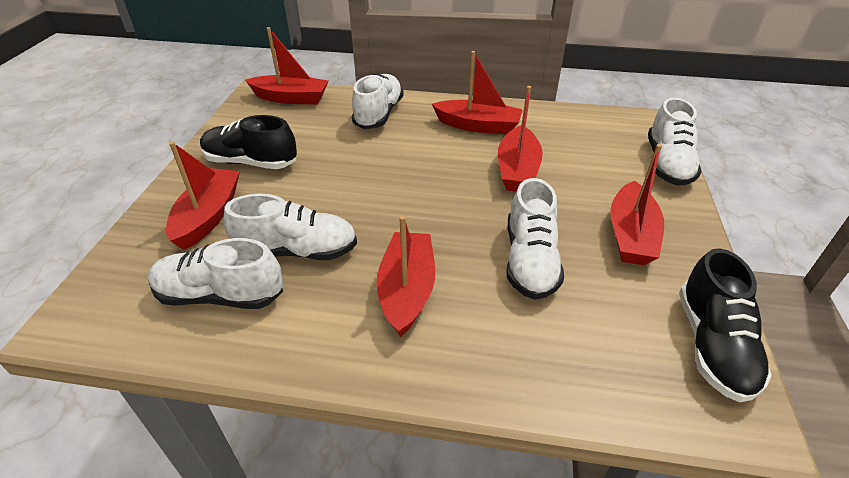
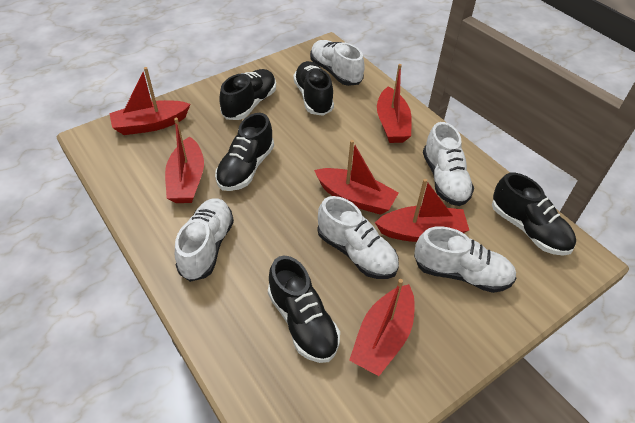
black shoe: [200,115,297,169] [679,248,772,403] = 2 -> [215,113,274,191] [219,69,276,120] [268,255,340,363] [293,61,334,116] [492,173,576,256] = 5

